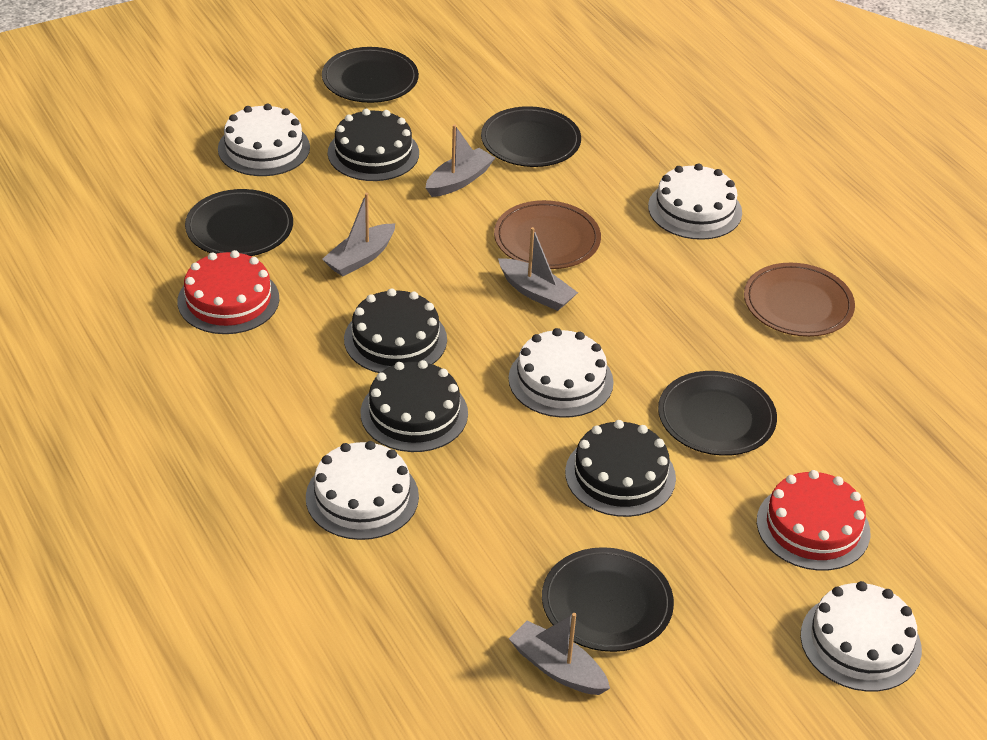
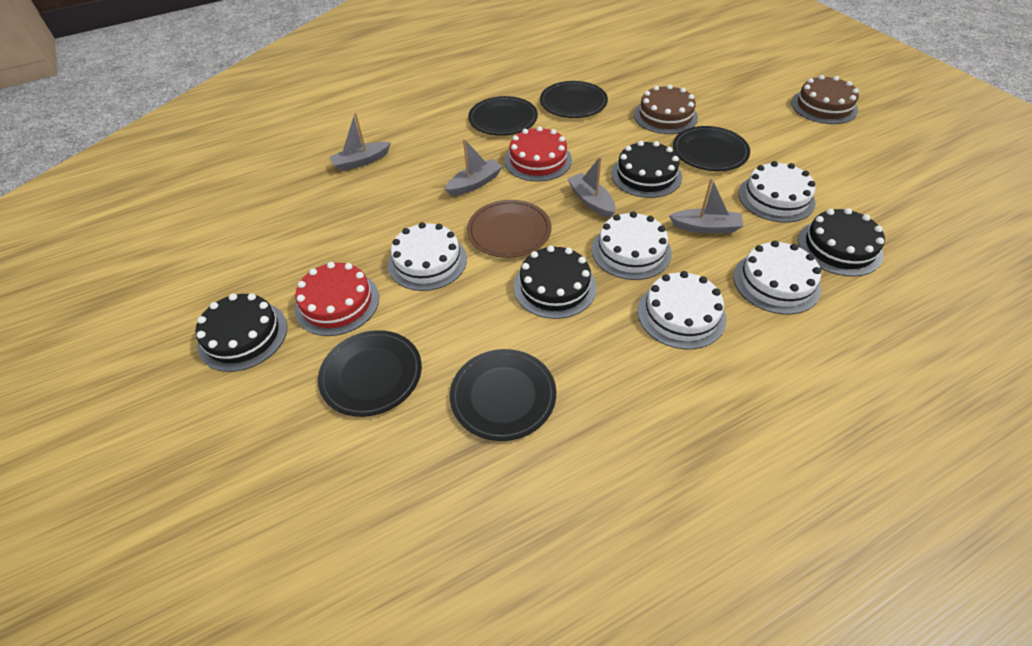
brown cake: none = 0 -> [634,84,698,134] [791,75,859,124] = 2
brown plate: [494,200,601,269] [744,263,855,337] = 2 -> [467,200,551,258] = 1

